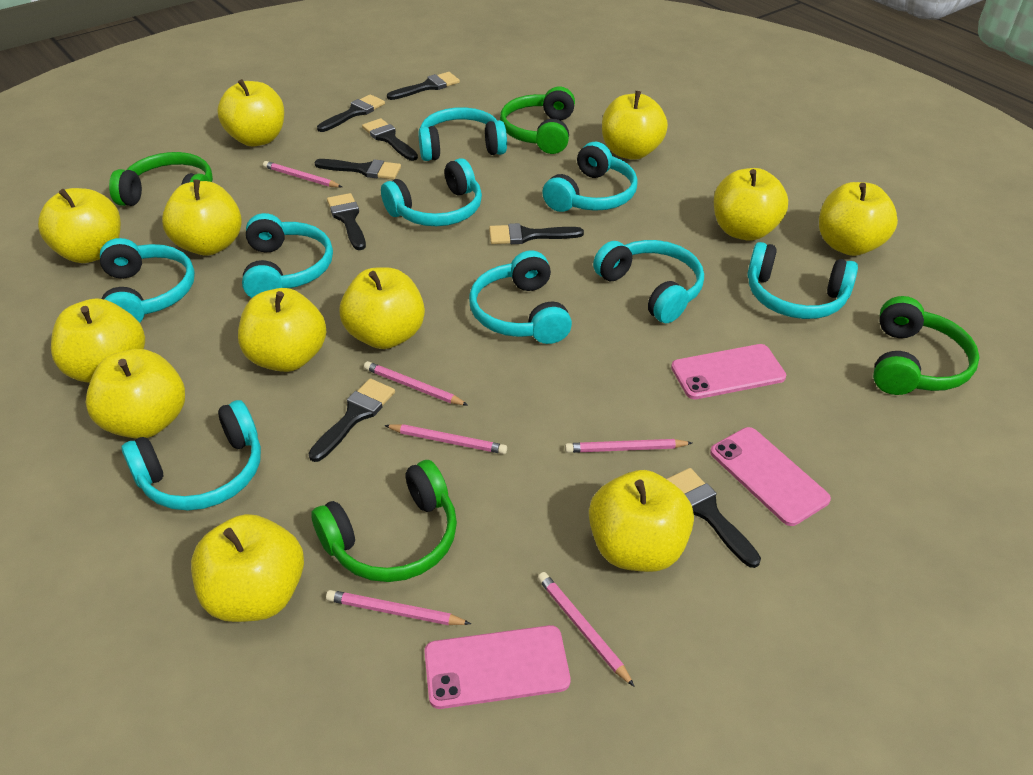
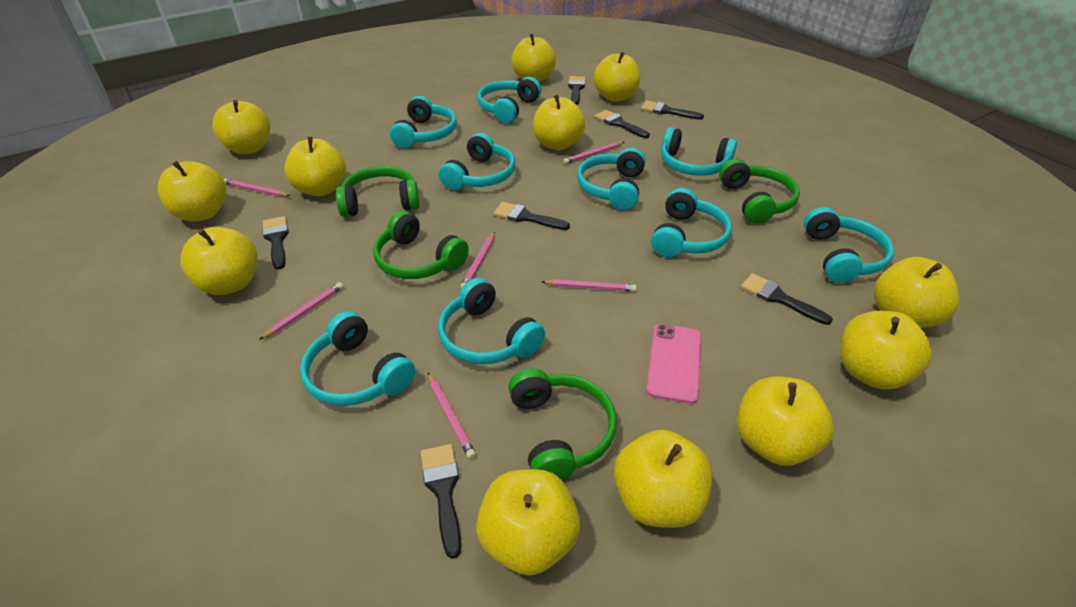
black brush: [308,378,395,462] [315,159,401,179] [317,94,385,132] [327,193,366,250] [362,118,418,161] [387,72,460,100] [489,223,584,244] [667,468,761,568] = 8 -> [262,216,289,270] [421,444,461,559] [493,202,570,230] [568,76,585,105] [595,110,650,138] [641,101,704,120] [741,273,833,325] = 7
pink phone: [424,625,570,709] [671,344,786,399] [710,427,831,526] = 3 -> [646,324,701,404] = 1

